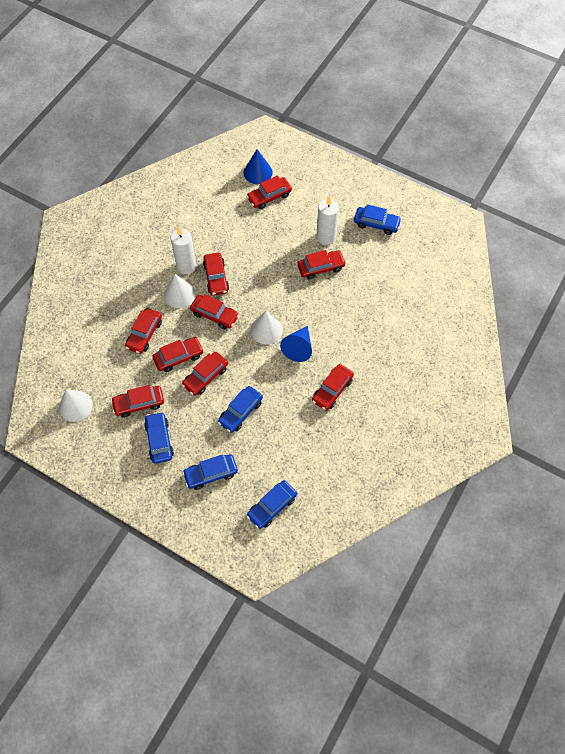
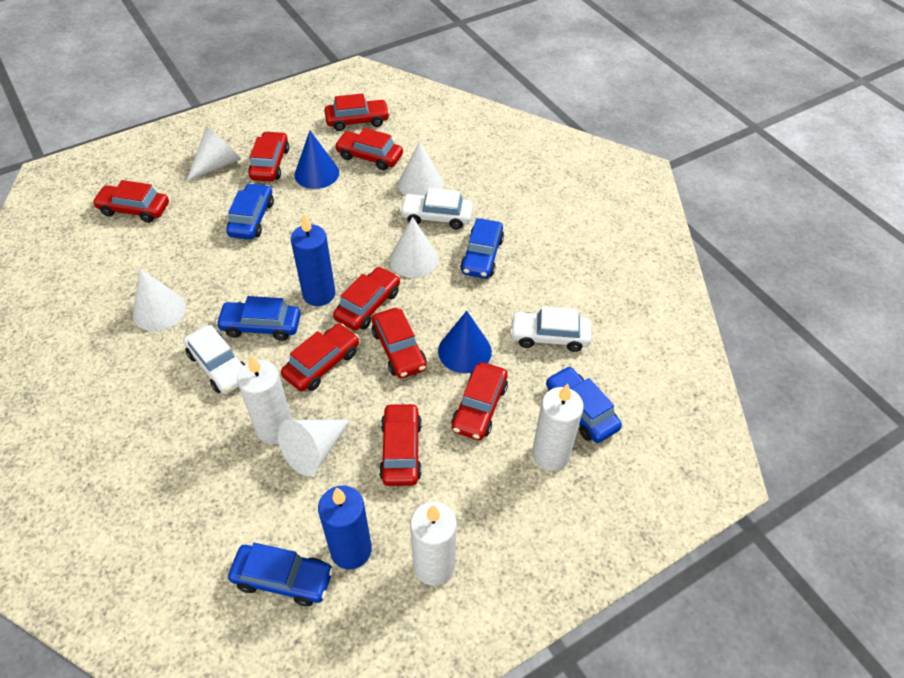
blue candle: none = 0 -> [291,214,335,306] [318,485,372,570] = 2
white candle: [170,227,196,274] [316,196,339,245] = 2 -> [237,355,292,444] [410,502,457,585] [532,383,584,471] = 3
white car: none = 0 -> [183,325,246,394] [400,188,473,229] [510,307,592,352] = 3
white cone: [59,389,93,422] [164,274,195,308] [250,311,283,344] = 3 -> [133,269,186,331] [186,126,241,182] [278,420,350,476] [390,217,439,278] [398,141,443,196] = 5

